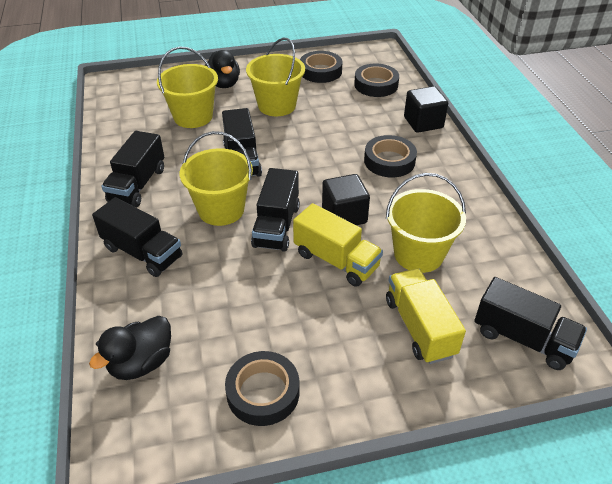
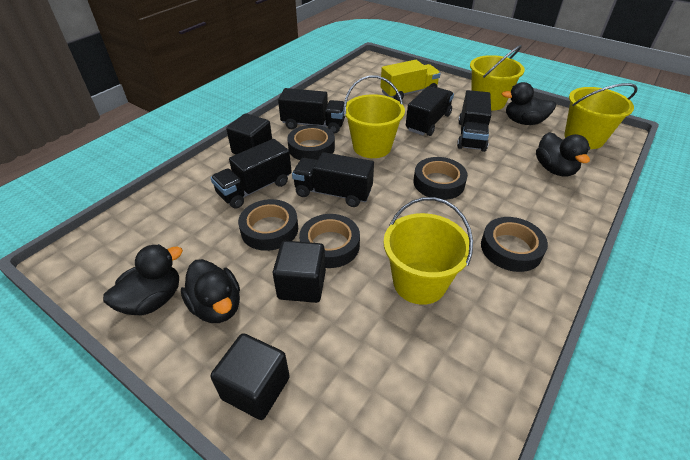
black cube: [322,174,370,225] [404,86,448,133] = 2 -> [211,333,290,420] [226,113,272,154] [273,241,326,303] = 3
black duck: [89,316,171,380] [204,50,240,88] = 2 -> [103,244,183,315] [181,259,240,323] [502,82,556,125] [536,132,590,177] = 4
black tape: [225,351,300,426] [300,51,343,83] [354,63,399,97] [364,135,417,177] = 4 -> [238,199,298,251] [287,125,335,160] [299,214,360,268] [413,157,468,200] [481,217,548,272] = 5
yellow truck: [293,203,383,287] [386,268,466,364] = 2 -> [380,60,441,101] = 1

